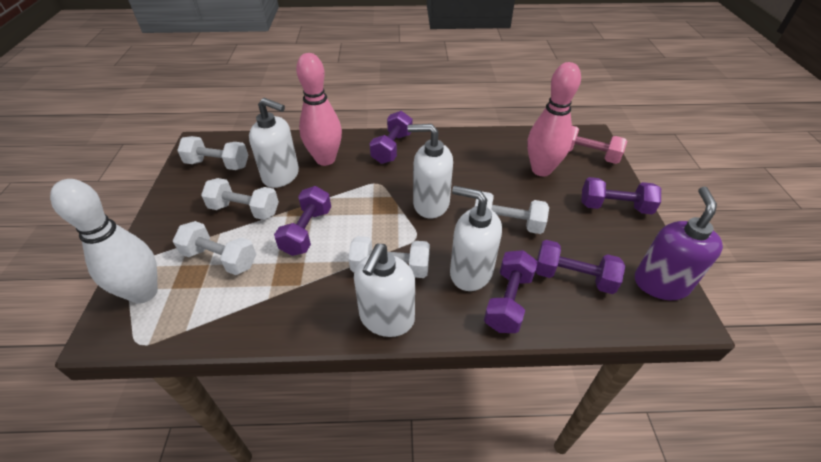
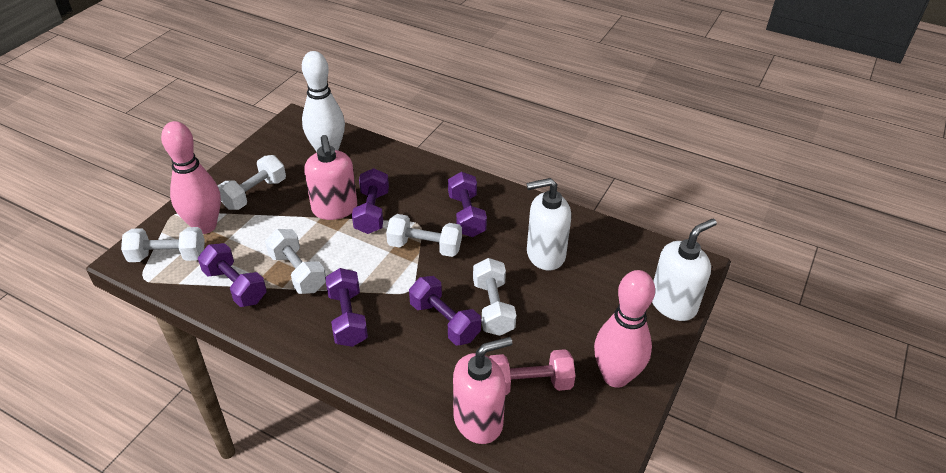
pink soap dispenser: none = 0 -> [304,135,357,220] [453,337,512,444] = 2
purple soap dispenser: [635,187,723,300] = 1 -> none = 0
white soap dispenser: [249,98,299,188] [354,244,415,337] [407,124,453,218] [450,186,502,291] = 4 -> [526,178,571,270] [652,218,717,321] = 2

